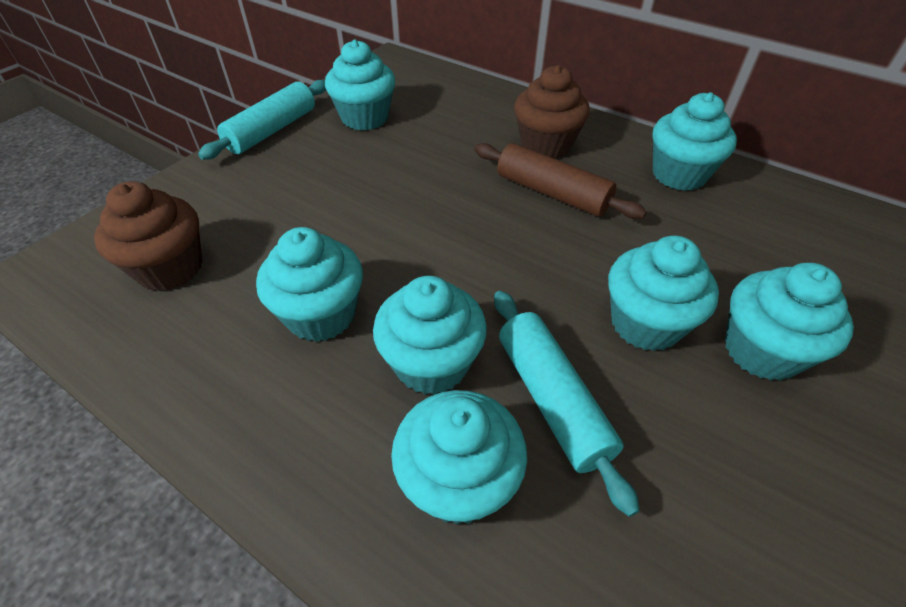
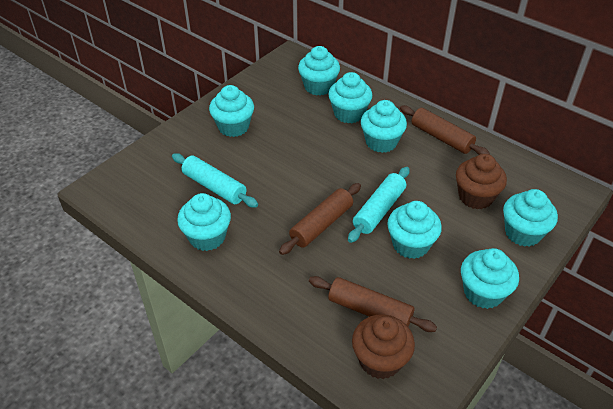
brown rolling pin: [474,143,647,219] = 1 -> [279,183,361,255] [309,276,437,332] [400,105,490,155] = 3
turquoise cupcake: [256,227,363,342] [325,39,395,131] [373,276,487,395] [391,390,527,525] [608,236,719,351] [653,92,737,191] [725,263,854,381] = 7 -> [177,193,231,251] [209,85,254,137] [298,46,340,95] [328,72,372,123] [361,100,407,153] [387,201,442,259] [461,248,519,309] [503,189,558,247] = 8

